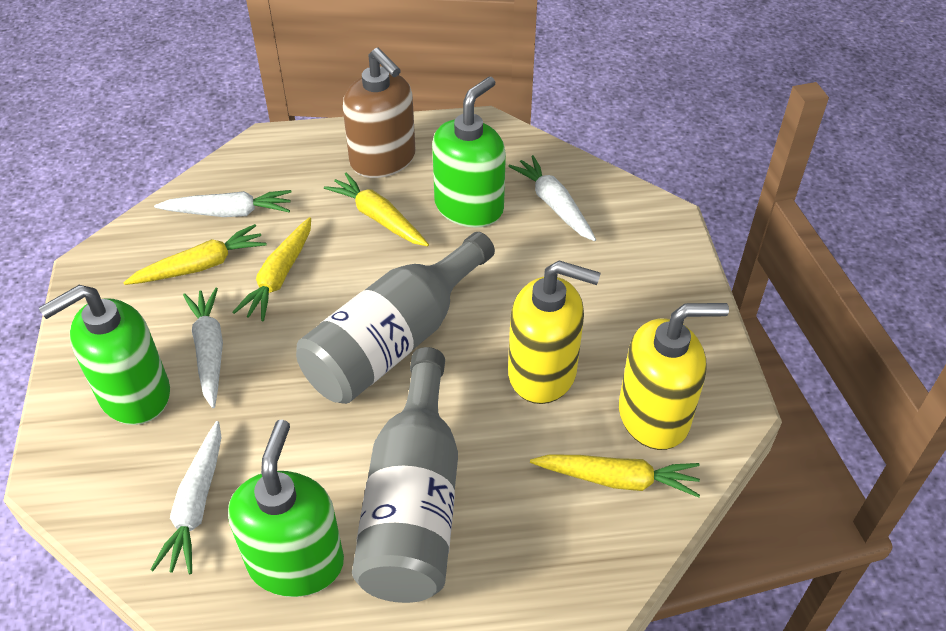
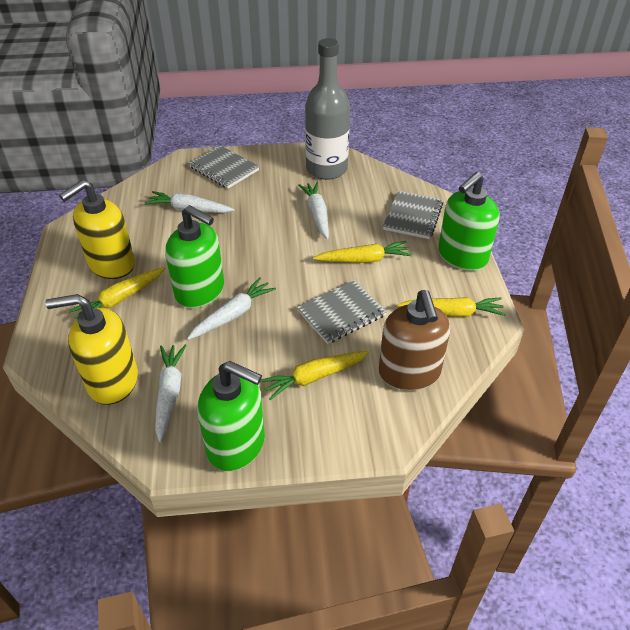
grey bottle: [296,232,495,404] [352,347,458,603] = 2 -> [305,38,350,180] = 1
grey notebook: none = 0 -> [189,146,259,189] [297,280,387,344] [383,190,443,239] = 3

